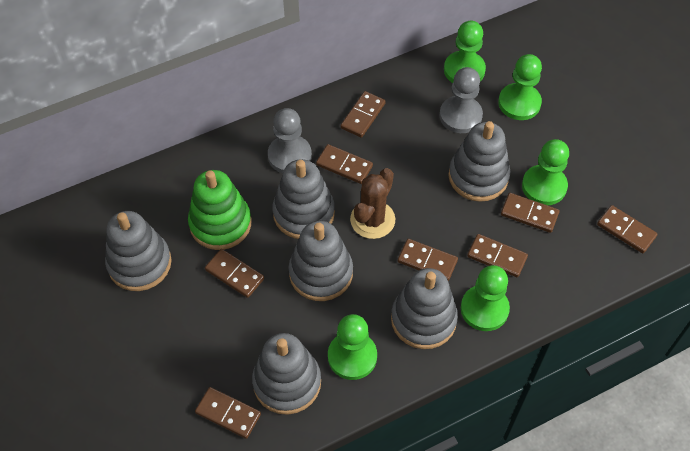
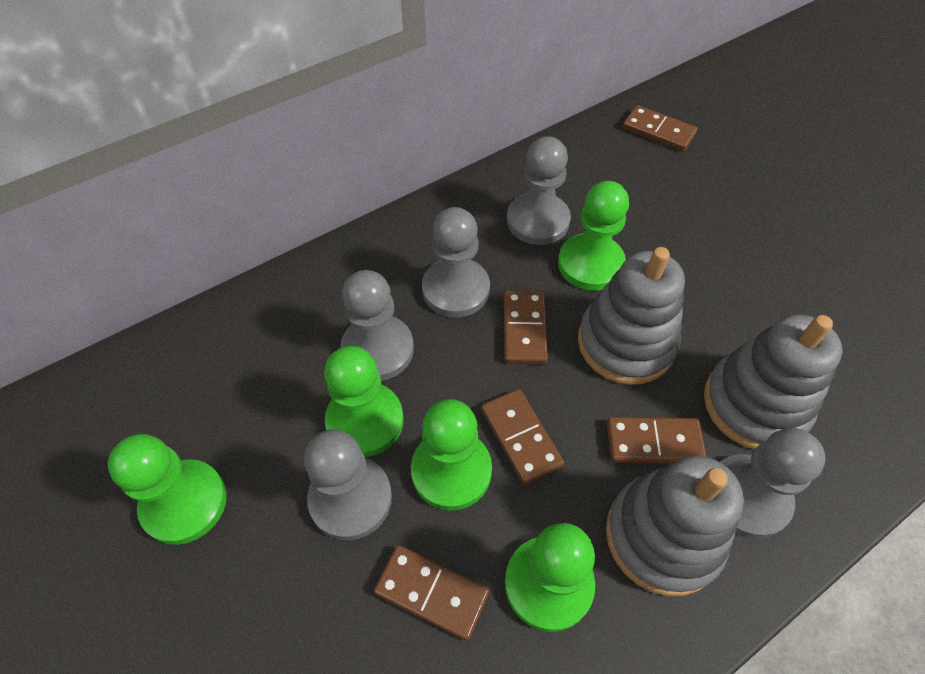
brown cactus: [350,168,395,239] = 1 -> none = 0
brown domino: [195,387,261,439] [205,249,264,298] [316,144,373,184] [341,91,386,138] [398,239,458,281] [467,234,528,277] [501,193,560,233] [597,205,658,253] = 8 -> [374,545,489,641] [481,389,564,485] [504,290,548,364] [607,417,707,464] [623,105,697,151] = 5
green stacking toy: [188,170,251,250] = 1 -> none = 0
grey pawn: [268,108,312,173] [440,67,483,133] = 2 -> [304,429,392,540] [341,270,414,381] [422,207,490,318] [507,136,571,245] [720,428,825,539] = 5
grey stacking toy: [105,211,171,291] [252,333,321,415] [272,159,335,239] [289,221,353,301] [391,268,458,349] [449,121,511,202] = 6 -> [578,247,685,385] [606,456,744,596] [704,314,843,449] = 3

